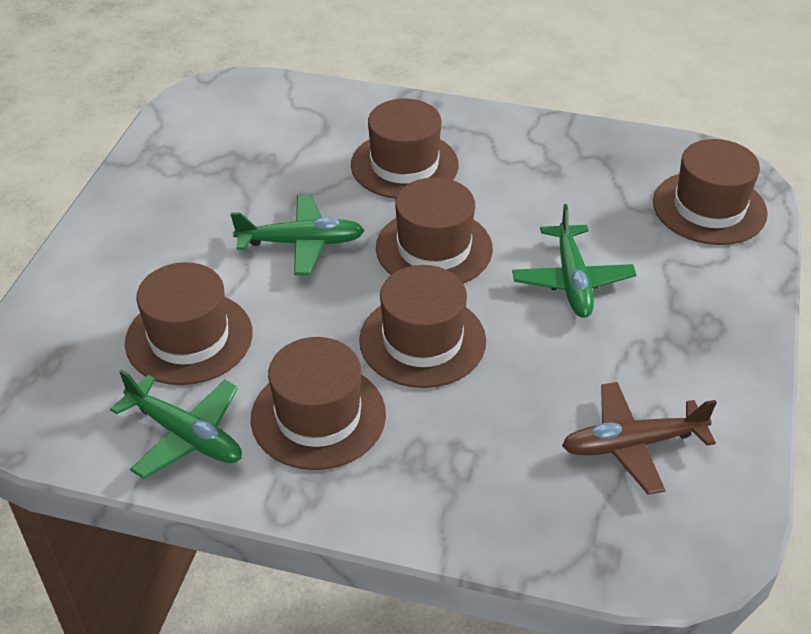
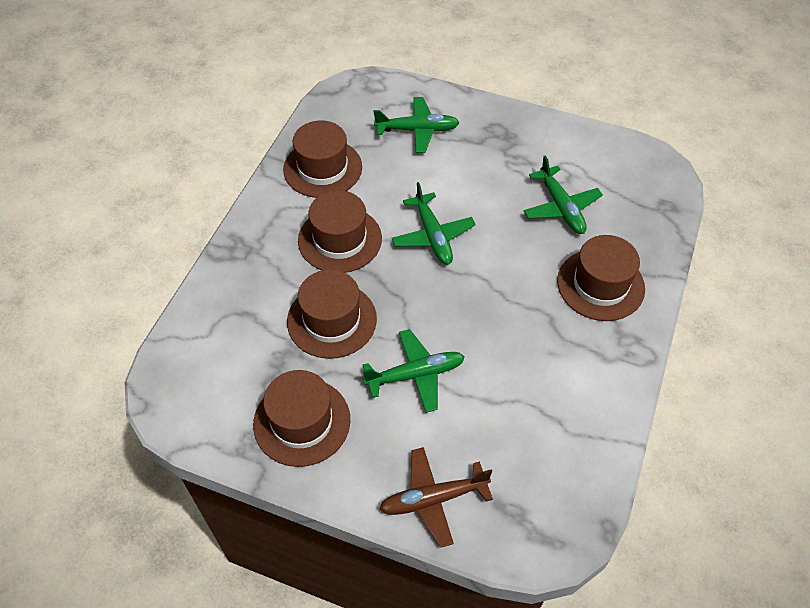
brown hat: [125,262,253,385] [251,337,386,470] [351,99,459,199] [359,265,486,388] [376,177,493,284] [653,139,768,245] = 6 -> [253,370,350,467] [283,120,362,198] [287,270,377,359] [298,190,382,273] [557,235,645,321] = 5
green plane: [110,369,242,479] [231,195,365,275] [512,204,636,318] = 3 -> [363,329,465,413] [374,97,460,153] [392,182,476,265] [524,156,603,234] = 4

